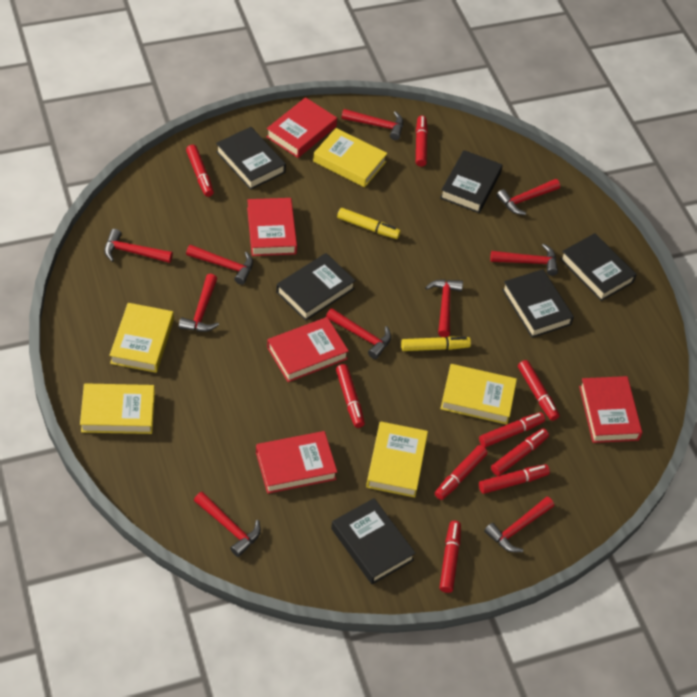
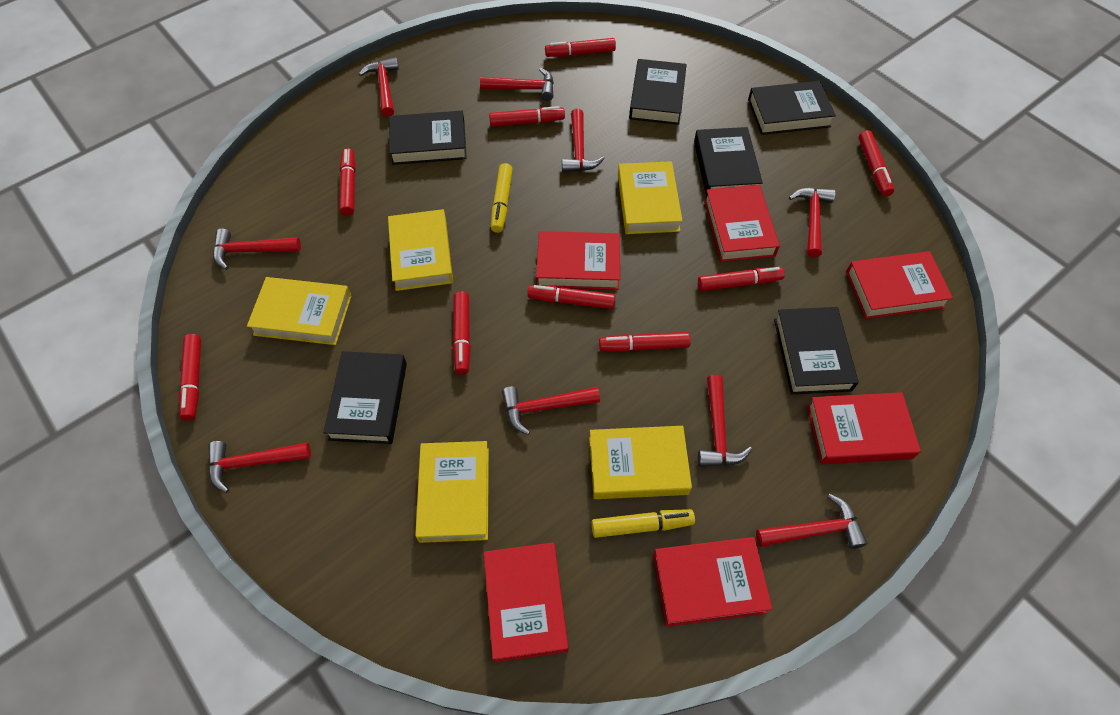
red book: [247,198,297,256] [256,431,337,494] [266,97,337,158] [267,317,349,382] [579,376,642,443] = 5 -> [484,542,568,663] [536,231,620,290] [653,537,773,627] [704,185,780,262] [807,392,921,464] [846,251,953,319] = 6
red hammer: [104,229,173,263] [179,274,219,332] [186,245,253,285] [194,492,261,557] [326,308,391,359] [341,109,403,140] [425,279,463,337] [484,497,554,552] [490,243,558,276] [496,179,560,215] = 10 -> [208,441,311,493] [213,229,301,270] [359,57,399,117] [480,68,554,101] [502,387,600,435] [562,109,605,172] [698,375,752,466] [756,494,867,549] [789,188,836,257] = 9

